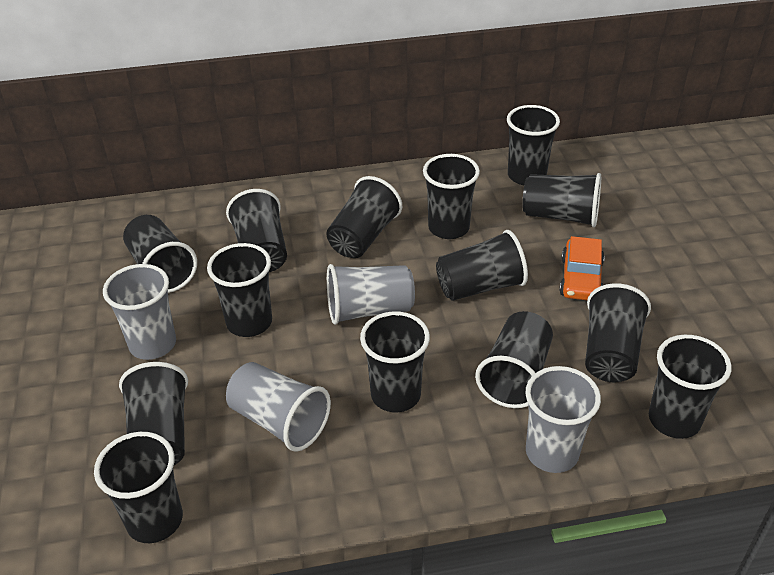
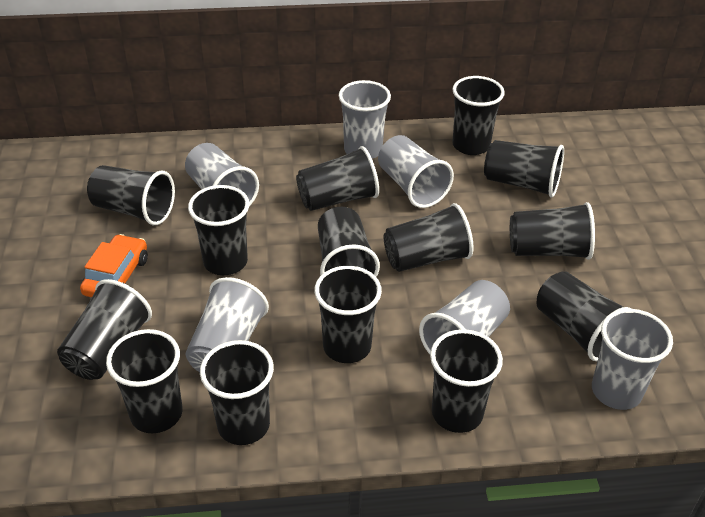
grey cup: [103,264,176,360] [226,362,331,452] [327,264,415,325] [525,366,601,473] = 4 -> [185,143,259,206] [186,277,269,372] [339,80,391,159] [378,135,454,208] [419,280,510,354] [592,309,673,410] = 6

